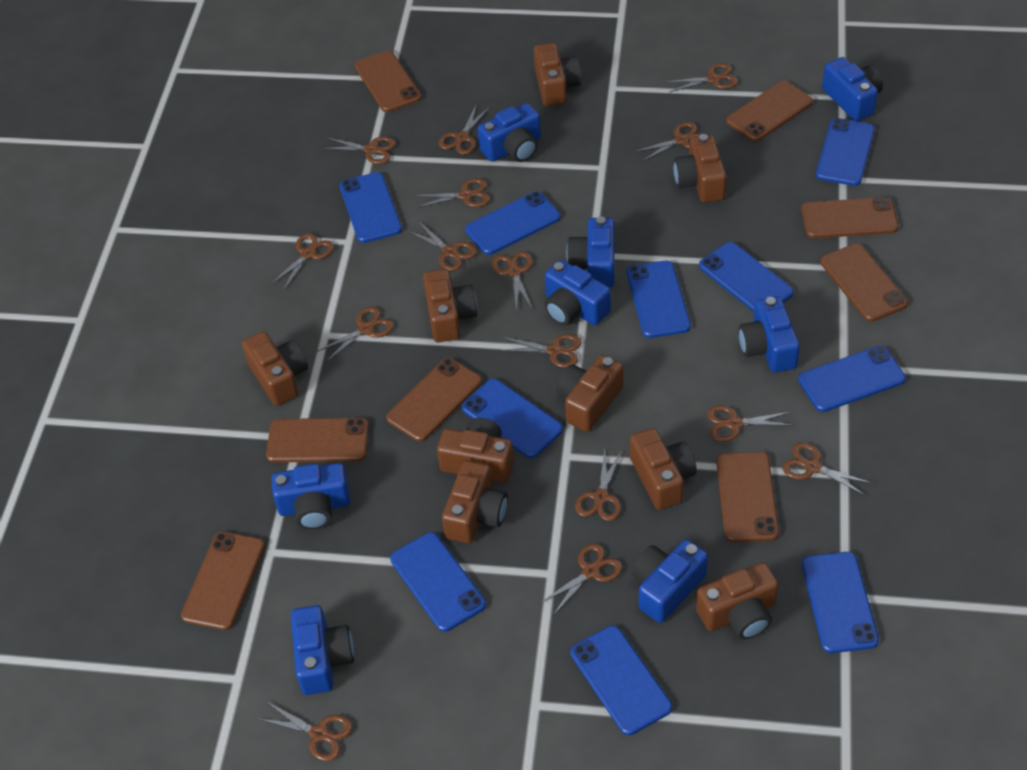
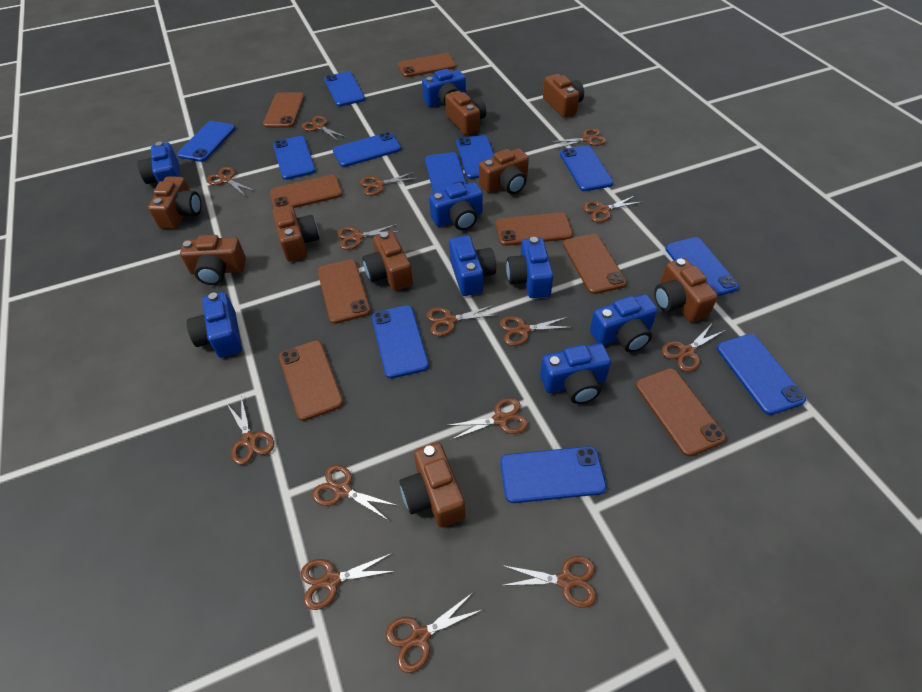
blue phone: [339,172,402,243] [390,532,486,632] [462,379,563,458] [465,191,560,255] [570,626,672,735] [627,261,691,338] [699,242,794,312] [798,346,906,412] [802,552,879,653] [816,118,875,186] = 10 -> [177,121,235,162] [273,136,316,180] [324,72,365,106] [333,132,401,167] [372,305,429,379] [425,152,467,194] [456,135,494,179] [500,446,606,503] [560,145,613,191] [665,237,739,296] [717,334,806,415] = 11

